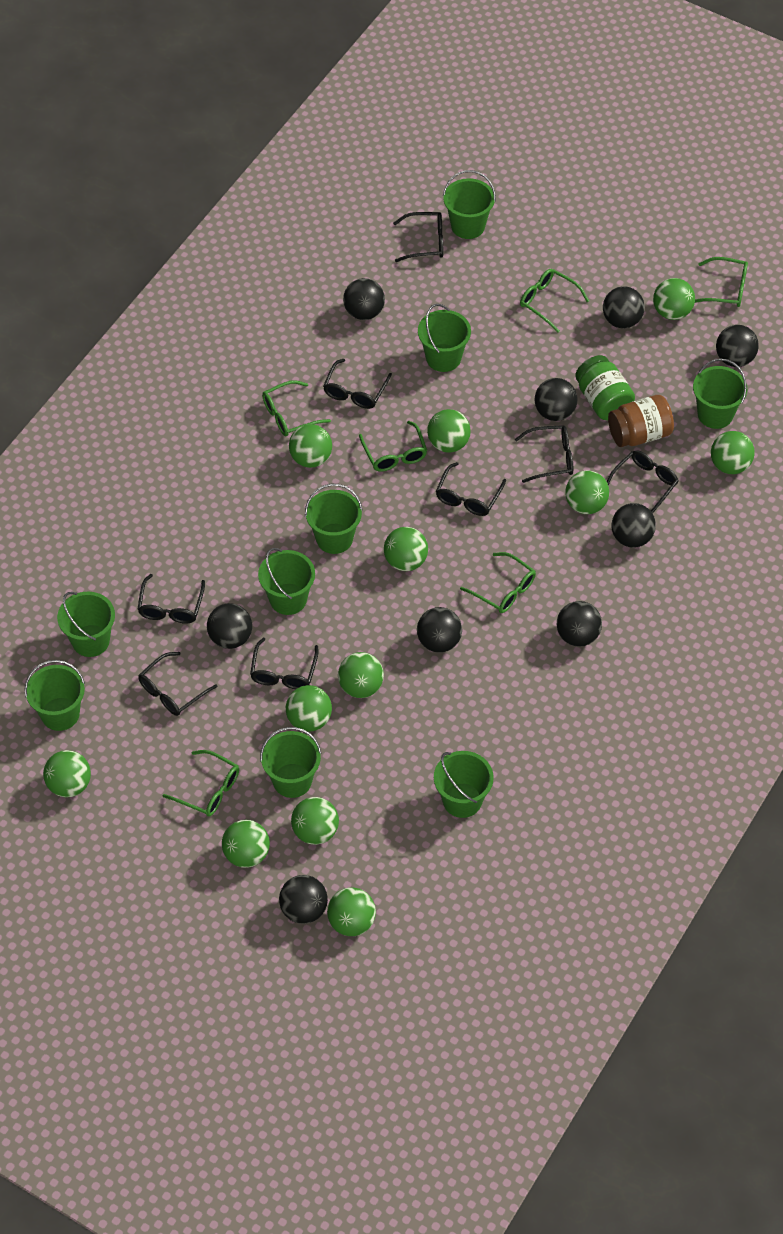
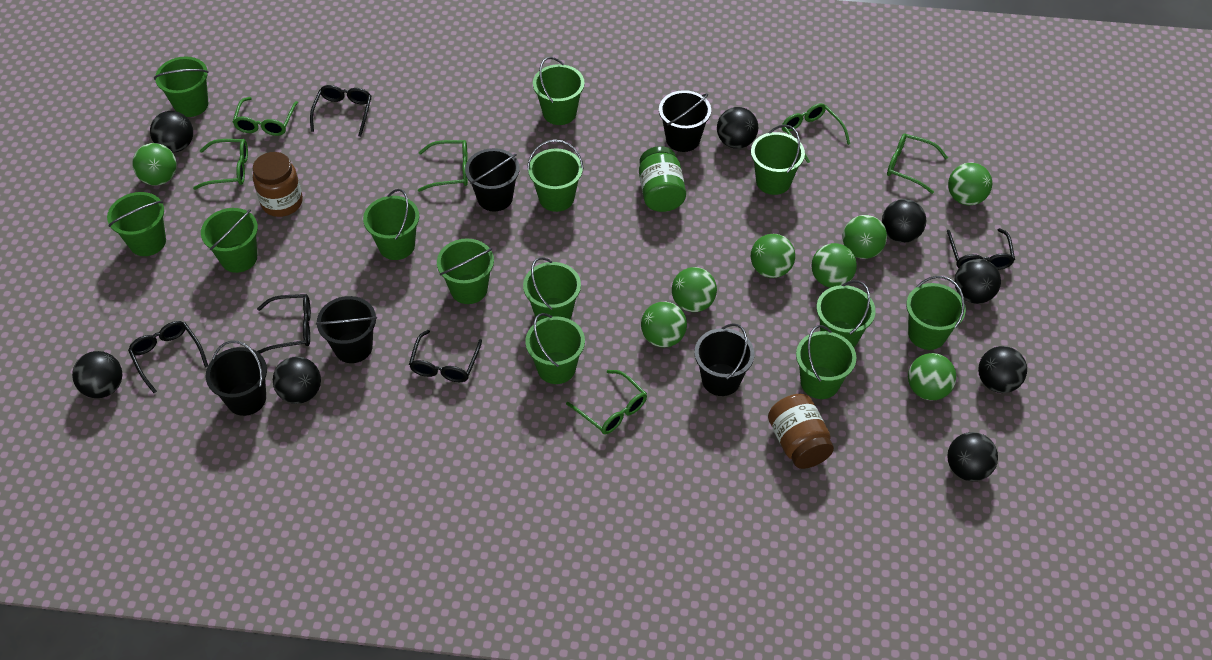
black ball: [207,603,252,649] [279,875,328,924] [343,278,385,320] [417,607,462,653] [535,378,578,421] [557,601,602,647] [603,286,645,328] [611,503,656,548] [716,325,759,367] = 9 -> [72,351,123,398] [150,111,193,153] [273,356,321,404] [717,107,758,149] [882,199,926,243] [947,432,998,481] [955,259,1001,304] [978,346,1027,393] = 8
black bucket: none = 0 -> [206,341,267,416] [316,296,377,363] [465,148,520,211] [659,90,711,152] [694,323,754,396] = 5
black glasses: [138,574,205,624] [138,652,218,716] [250,638,319,689] [323,359,392,409] [393,212,443,262] [436,462,506,516] [515,425,573,483] [607,450,678,514] = 8 -> [128,321,208,393] [257,294,311,353] [310,85,372,137] [409,330,482,382] [947,228,1015,270] = 5
brown jar: [608,395,674,447] = 1 -> [253,152,303,217] [768,394,834,469] = 2
green ball: [43,750,91,797] [222,820,270,868] [286,685,332,732] [289,424,332,468] [291,797,339,845] [327,887,376,936] [338,652,384,698] [384,527,428,571] [427,409,471,453] [565,470,609,514] [653,278,695,320] [711,431,755,474] = 12 -> [132,143,177,186] [641,302,687,347] [672,267,717,312] [751,234,795,278] [811,243,857,288] [842,215,887,259] [908,353,956,400] [948,162,992,205] = 8
green bucket: [24,660,85,731] [57,592,115,657] [258,548,315,615] [260,727,321,798] [305,484,362,554] [418,304,471,372] [434,751,494,818] [443,170,496,239] [693,359,747,429] = 9 -> [107,192,166,256] [154,56,209,117] [201,208,258,273] [363,189,419,260] [437,239,494,304] [523,257,581,321] [525,313,585,384] [527,139,584,212] [533,57,585,125] [751,125,805,195] [796,325,857,399] [816,280,876,347] [906,276,966,350] = 13

